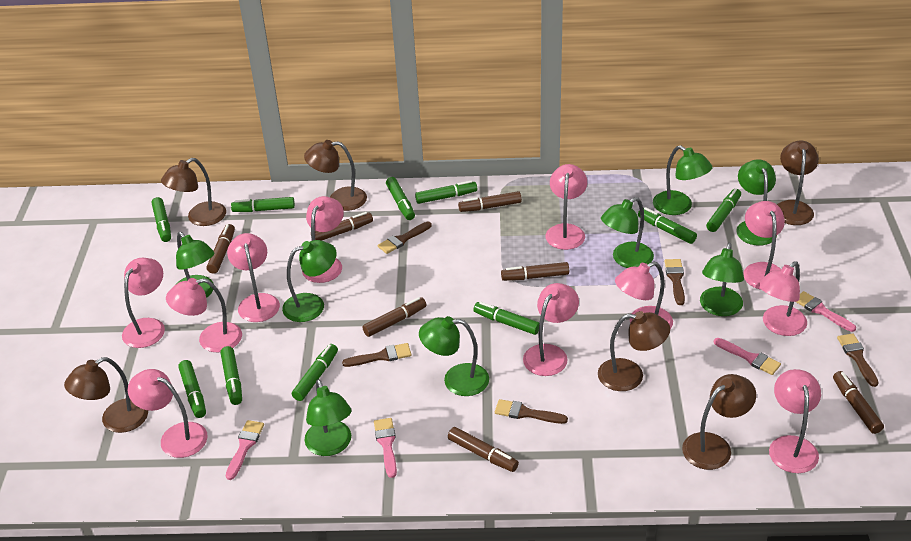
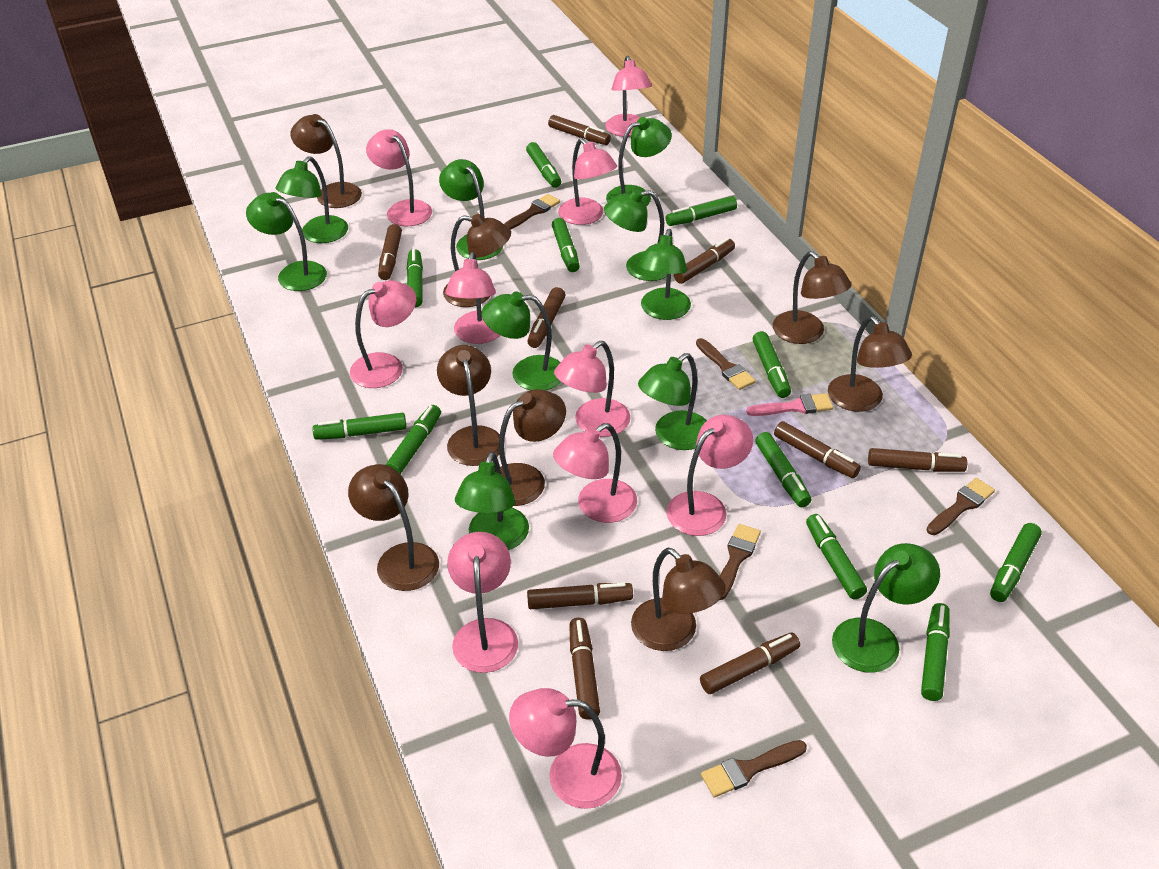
brown lamp: [64,357,148,433] [161,158,226,226] [304,140,367,211] [598,311,670,391] [682,374,756,470] [777,141,819,225] = 6 -> [290,114,362,208] [348,464,439,591] [437,345,500,466] [443,214,511,307] [499,389,566,506] [631,548,726,651] [773,251,852,344] [828,316,912,412] = 8
brown marker: [207,224,235,274] [315,212,373,241] [362,297,426,337] [448,427,519,472] [458,191,522,212] [501,262,569,281] [833,371,884,434] = 7 -> [378,224,402,280] [527,287,565,348] [527,583,633,609] [548,115,611,145] [569,618,600,719] [674,238,735,284] [700,632,800,694] [774,421,861,478] [868,448,967,472] = 9
green lamp: [176,232,214,298] [282,240,337,322] [305,379,352,456] [419,316,489,396] [601,197,654,268] [653,145,713,215] [700,243,744,316] [736,160,777,246] = 8 -> [246,192,327,291] [276,156,348,243] [439,159,503,260] [455,452,529,550] [481,291,561,390] [604,189,667,281] [606,117,672,206] [638,229,691,320] [638,353,707,450] [832,543,940,673] = 10
green marker: [152,197,171,242] [178,360,206,418] [220,346,242,405] [231,197,295,212] [292,344,338,401] [386,177,415,220] [415,181,477,204] [473,301,539,335] [638,207,697,244] [706,188,741,232] = 10 -> [312,413,406,440] [386,405,441,474] [406,249,423,307] [526,142,561,188] [552,218,580,272] [666,196,737,226] [753,331,791,398] [755,432,811,507] [806,514,867,599] [921,603,950,701] [990,523,1042,602] = 11
pink brush: [226,420,264,480] [374,418,397,478] [714,338,781,375] [796,291,856,332] = 4 -> [746,393,833,416] = 1
pink lamp: [122,258,165,348] [128,369,208,458] [166,278,242,352] [227,233,280,322] [302,196,344,283] [523,283,579,376] [545,164,587,250] [615,262,673,329] [743,201,785,290] [758,261,807,336] [769,369,821,473] = 11 -> [350,280,416,388] [366,129,432,226] [445,252,500,344] [447,532,518,673] [509,688,622,809] [553,423,637,523] [554,341,630,437] [558,138,617,225] [605,56,652,137] [666,415,753,536] = 10

